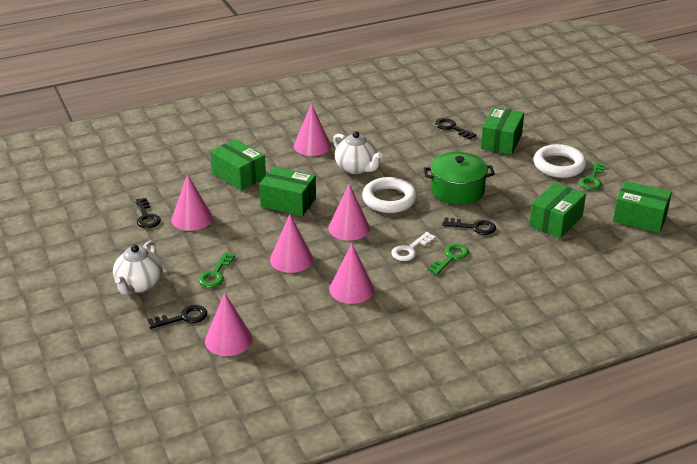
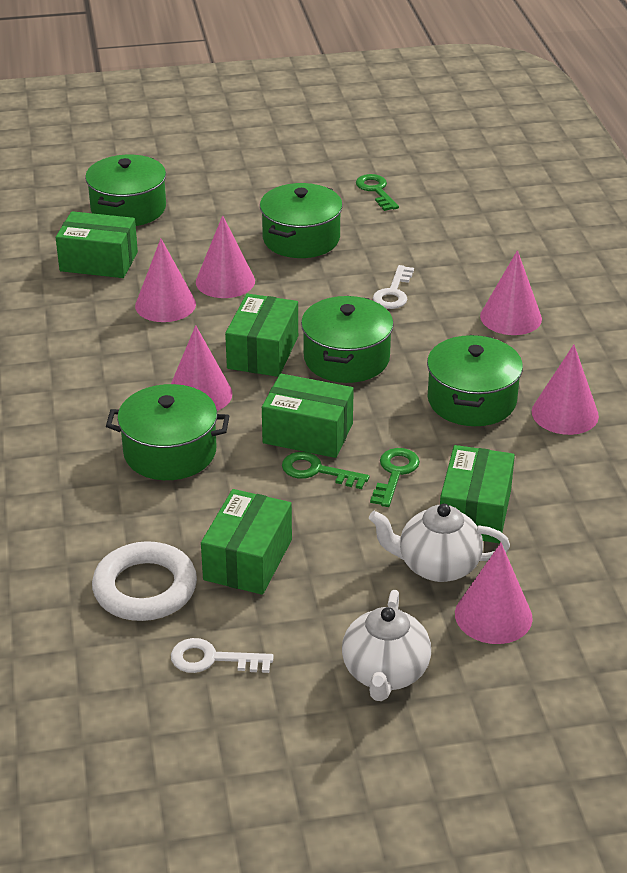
black key: [135,198,161,228] [148,305,207,329] [435,118,476,140] [442,218,496,235] = 4 -> none = 0
green pot: [423,152,495,205] = 1 -> [85,155,166,226] [106,384,229,480] [260,183,343,258] [301,296,394,383] [427,335,523,426] = 5
white key: [391,232,435,261] = 1 -> [171,638,274,673] [373,265,414,309] = 2
white ring: [362,177,417,213] [533,144,587,178] = 2 -> [92,541,197,621] = 1

